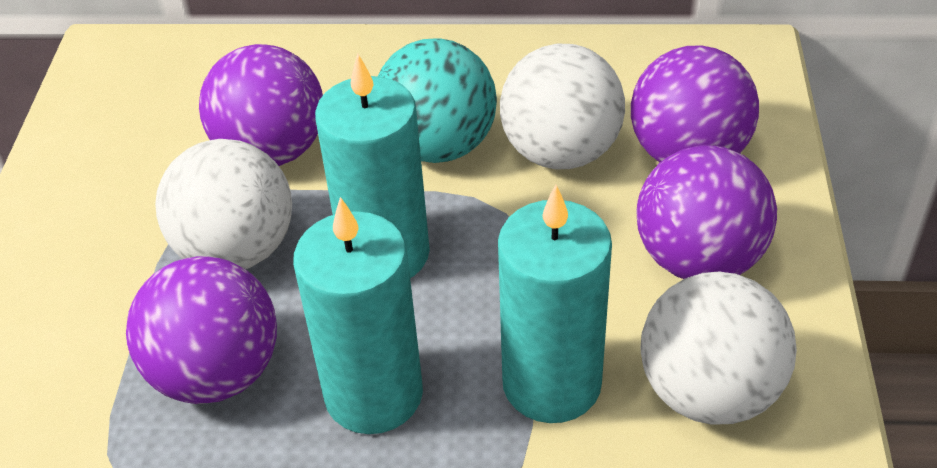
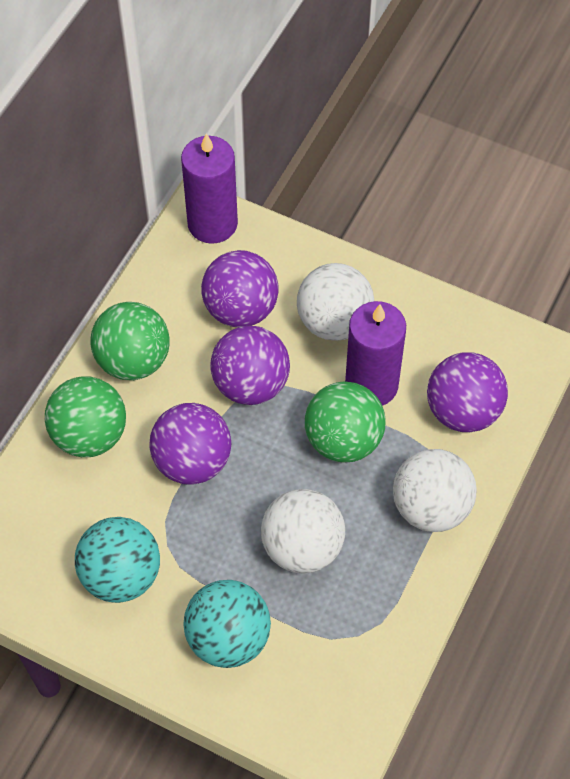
green ball: none = 0 -> [45,377,126,457] [90,302,170,380] [305,381,385,462] = 3
purple candle: none = 0 -> [181,133,238,244] [345,301,406,406] = 2
turquoise ball: [378,38,497,163] = 1 -> [75,517,160,603] [183,580,271,668] = 2
turquoise candle: [293,197,423,434] [315,54,430,278] [498,185,612,423] = 3 -> none = 0

